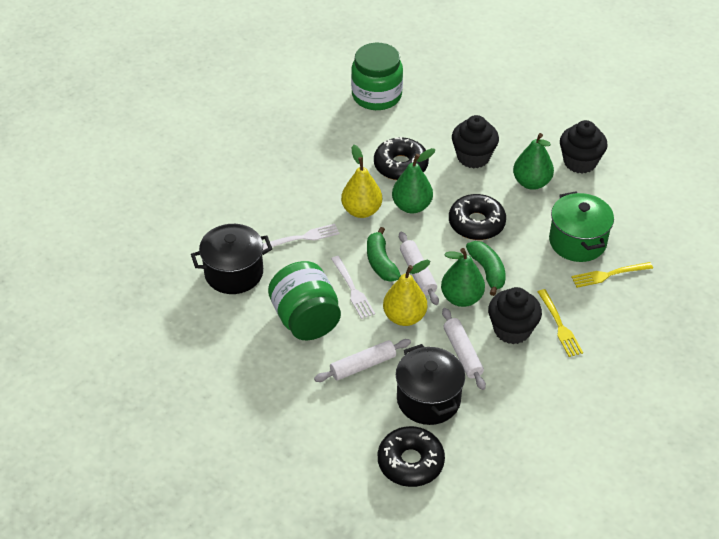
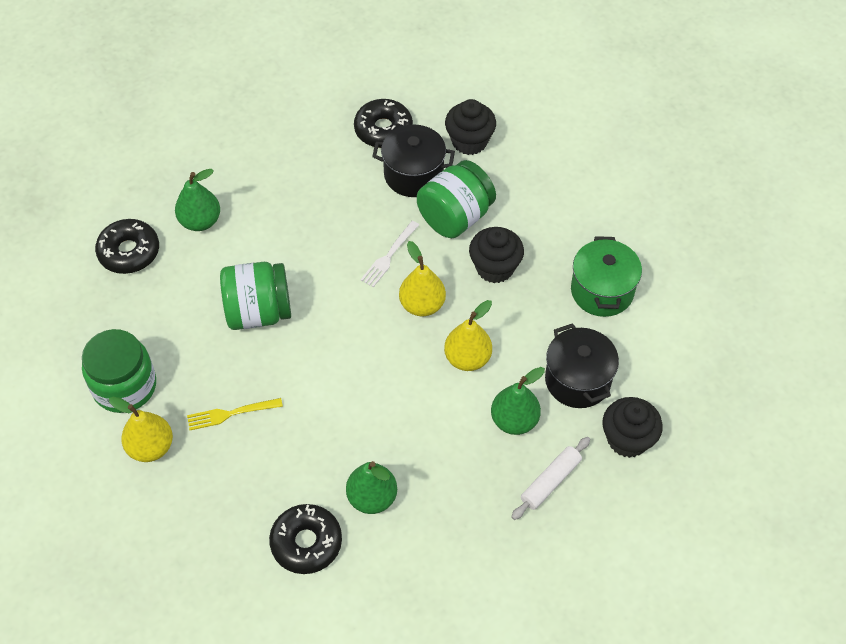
green banana: [367,227,401,282] [466,241,506,296] = 2 -> none = 0
green jar: [268,261,341,340] [351,43,403,110] = 2 -> [82,329,156,413] [220,262,291,330] [417,160,496,238] = 3
white fork: [263,224,339,250] [331,256,375,319] = 2 -> [360,221,419,287] = 1
white rolling pin: [314,339,411,382] [399,231,439,305] [442,308,486,390] = 3 -> [511,437,590,520] = 1
yellow fork: [538,289,583,357] [571,262,653,288] = 2 -> [187,398,283,430] = 1
yellow pear: [341,145,382,218] [383,260,430,326] = 2 -> [109,397,173,462] [399,241,446,316] [444,300,492,371] = 3

